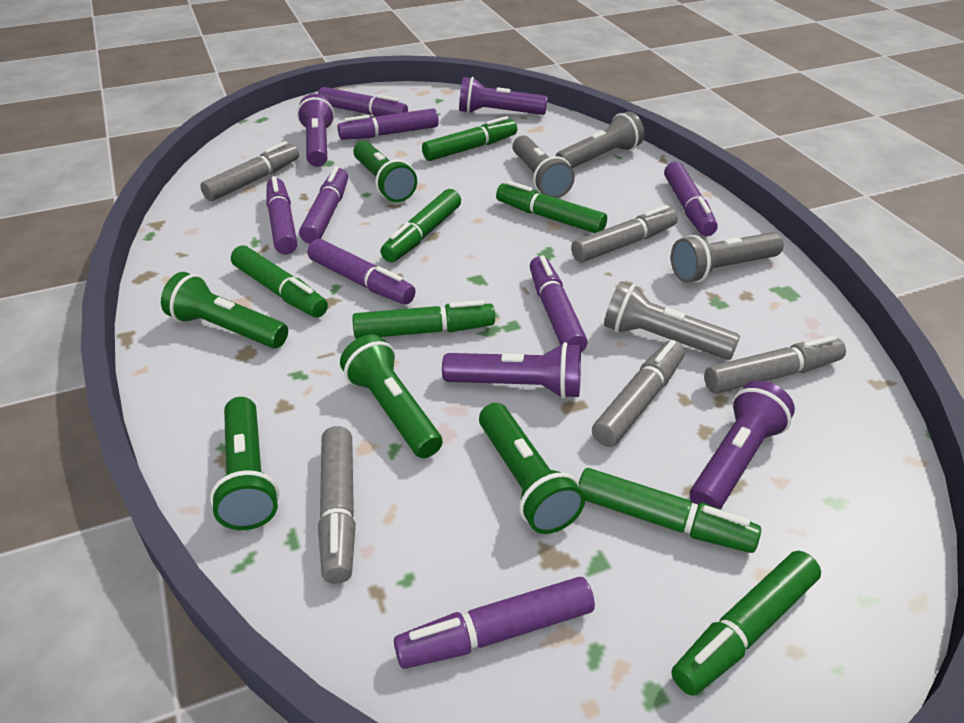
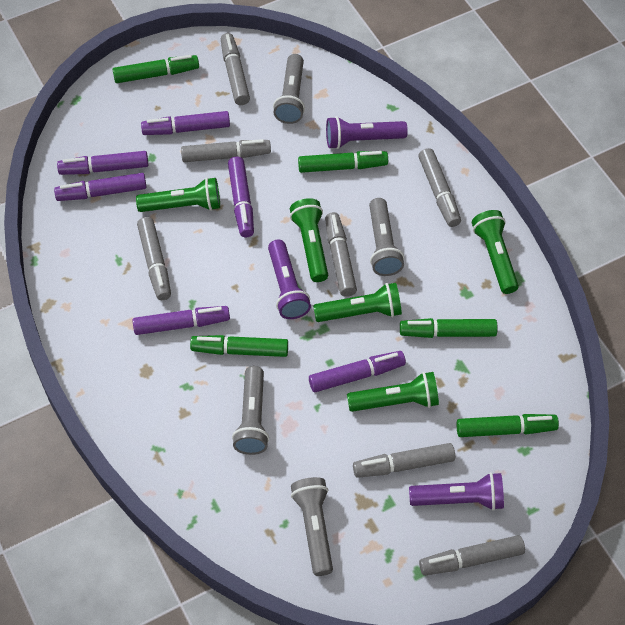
green marker: [231,245,328,317] [352,300,495,339] [380,189,461,262] [422,116,517,161] [496,181,607,233] [579,468,761,553] [671,551,821,696] = 7 -> [113,55,199,83] [190,335,288,357] [298,151,388,173] [400,318,498,338] [457,414,559,437] = 5
grey marker: [200,141,299,201] [318,426,356,584] [571,205,678,262] [592,340,685,447] [704,336,846,394] = 5 -> [137,217,171,300] [181,139,271,162] [221,33,250,105] [325,212,357,297] [353,443,455,478] [418,148,461,227] [419,535,525,575] = 7
purple flashlight: [297,94,334,167] [442,342,581,399] [459,77,548,115] [690,381,795,510] = 4 -> [268,240,311,319] [326,116,408,149] [409,472,504,511] = 3
purple marker: [266,176,297,254] [299,166,348,244] [308,239,415,304] [318,87,408,117] [337,108,439,140] [394,577,595,669] [530,255,588,352] [664,162,718,236] = 8 -> [54,173,147,201] [57,151,148,175] [133,306,230,335] [141,111,230,135] [228,157,254,237] [309,351,406,392] = 6

